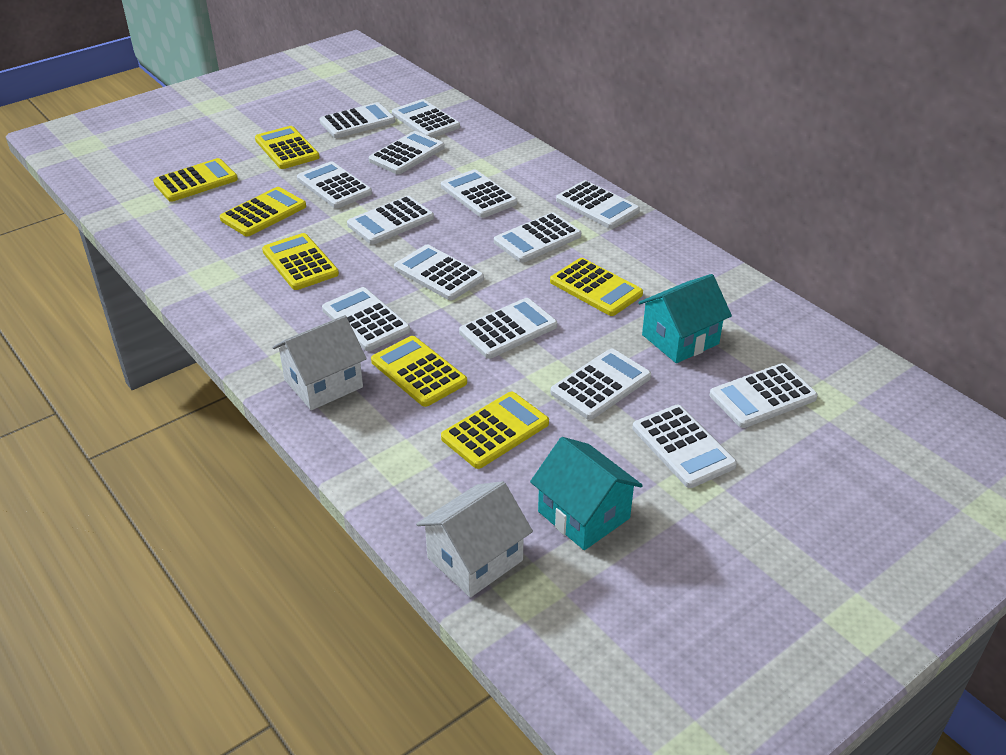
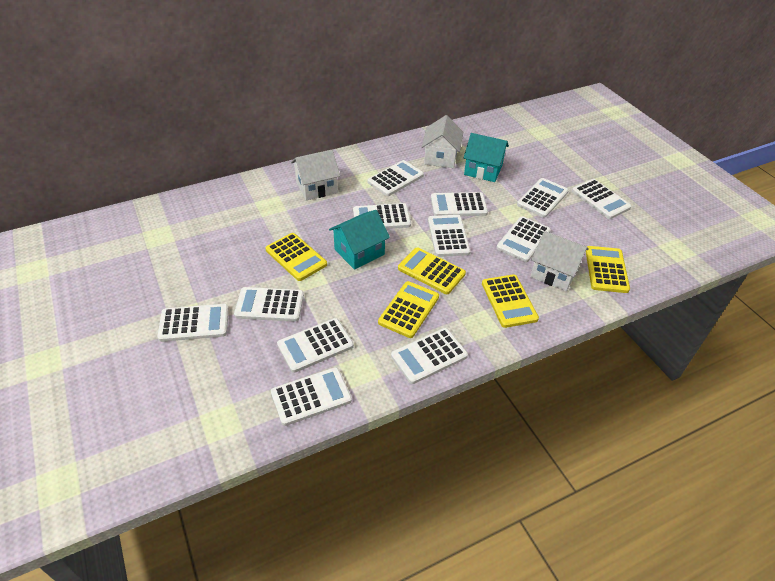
white calculator: [297,161,372,208] [319,102,395,138] [322,287,410,351] [347,196,434,245] [369,131,445,174] [392,99,460,138] [394,245,484,300] [441,169,517,218] [459,298,557,359] [494,212,581,263] [550,349,651,420] [556,180,640,229] [633,405,737,488] [710,363,818,428] = 14 -> [157,304,229,342] [234,287,304,322] [271,367,352,426] [277,318,354,373] [353,203,411,229] [367,160,424,196] [391,328,468,384] [428,215,471,257] [431,192,488,216] [496,216,551,262] [517,178,569,218] [572,179,632,219] = 12
white house: [272,315,367,410] [416,481,533,597] = 2 -> [291,150,340,201] [421,115,463,168] [530,231,589,291] = 3
yellow calculator: [153,158,238,202] [220,187,306,237] [255,126,320,169] [262,233,339,290] [371,336,467,407] [441,392,549,469] [550,258,643,316] = 7 -> [265,233,327,281] [378,281,439,338] [398,247,466,294] [482,274,539,328] [586,246,630,293] = 5

